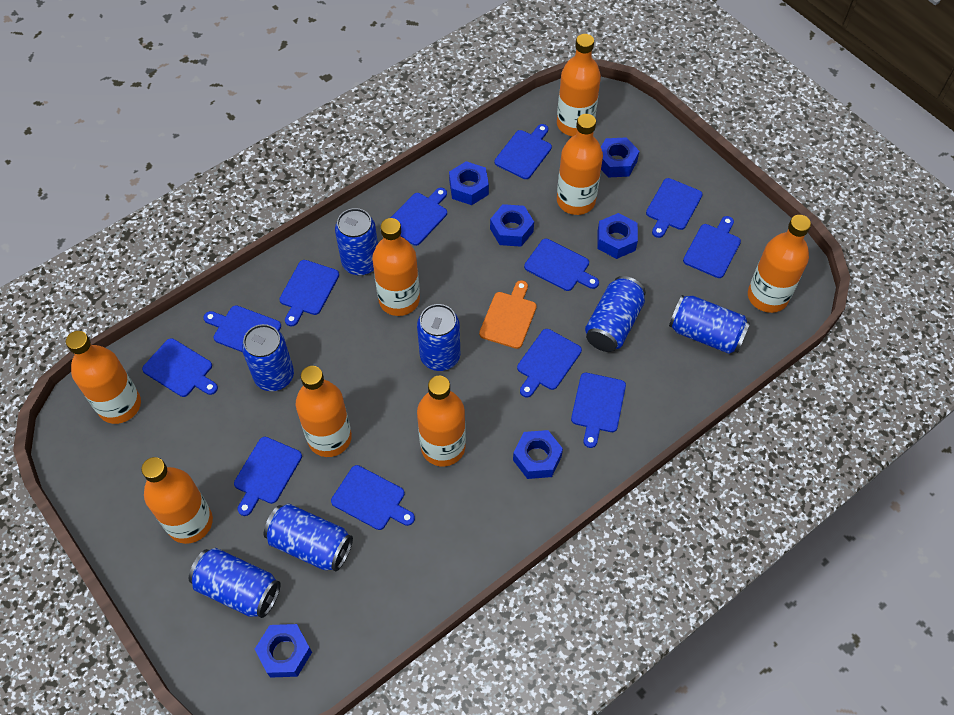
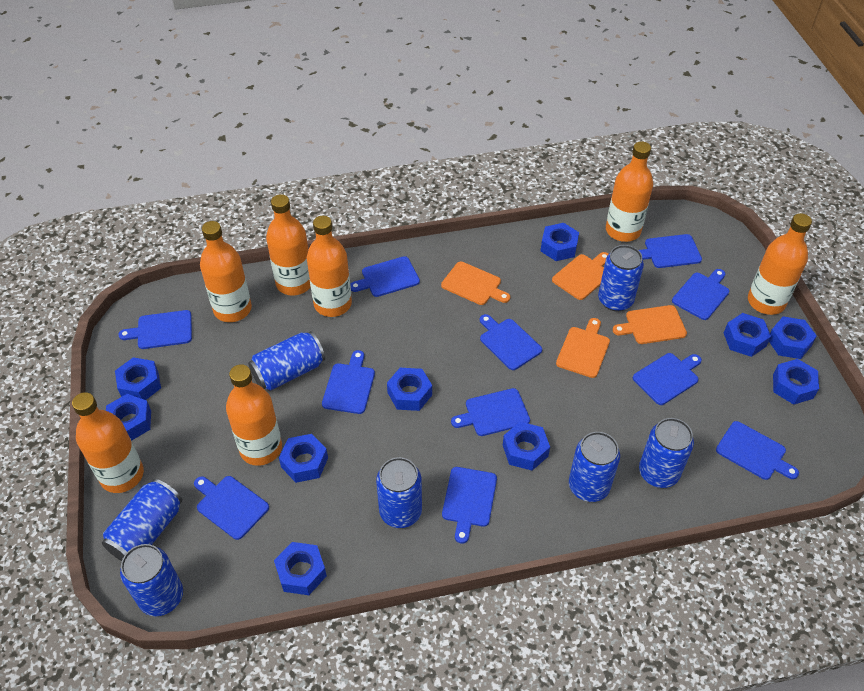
blue cutting board: [142,338,218,397] [204,305,281,352] [234,437,302,516] [279,260,339,326] [331,465,415,530] [391,188,447,246] [494,124,552,179] [517,329,582,397] [524,239,599,291] [571,373,626,448] [646,178,703,238] [683,216,741,278] = 12 -> [118,310,192,349] [194,476,269,540] [322,350,375,414] [350,256,420,297] [442,467,497,544] [451,388,530,436] [480,314,542,370] [633,353,702,405] [639,234,702,268] [672,269,730,320] [716,421,799,480] = 11
blue nut: [255,624,312,678] [449,161,489,205] [490,204,534,247] [513,430,563,479] [597,213,638,259] [601,137,639,178] = 6 -> [106,394,151,441] [115,357,161,400] [274,542,327,595] [279,434,328,483] [387,368,432,411] [503,422,550,471] [541,223,579,261] [724,313,771,357] [769,317,817,359] [773,359,819,405] = 10
orange bottle: [66,331,141,424] [141,457,213,544] [296,366,352,457] [372,218,420,316] [417,376,466,466] [557,34,601,136] [557,114,603,215] [748,215,811,313] = 8 -> [72,392,144,493] [200,221,252,322] [226,364,282,466] [266,194,311,296] [307,216,352,317] [606,141,653,242] [748,213,812,315] = 7
orange cutting board: [479,280,537,349] = 1 -> [441,261,510,305] [552,252,608,300] [556,318,610,378] [612,305,687,344] = 4

